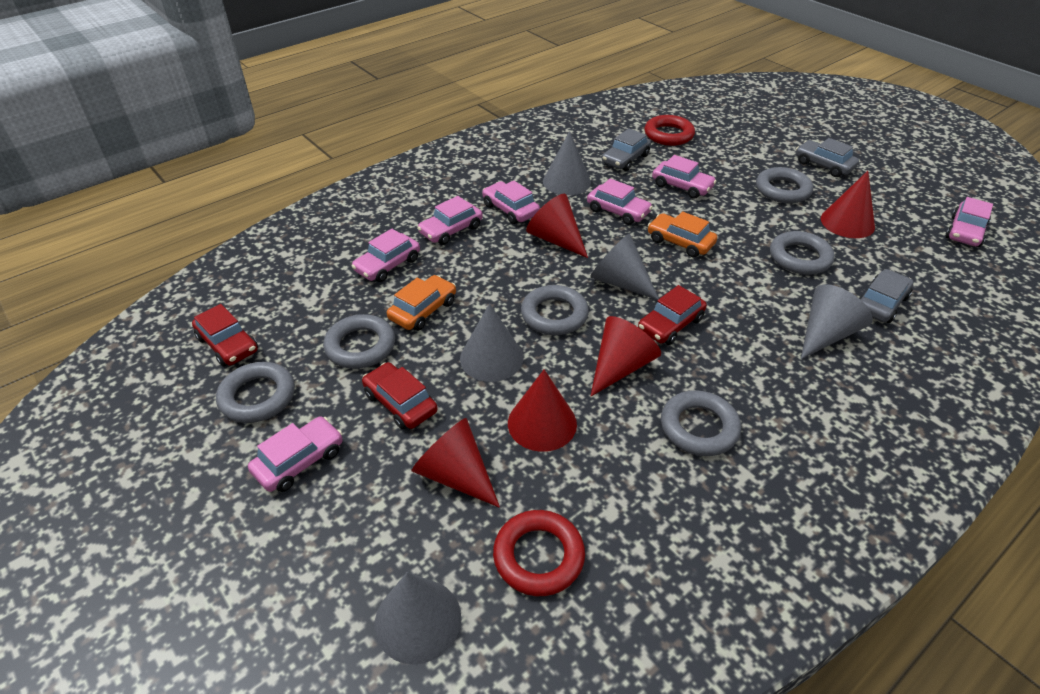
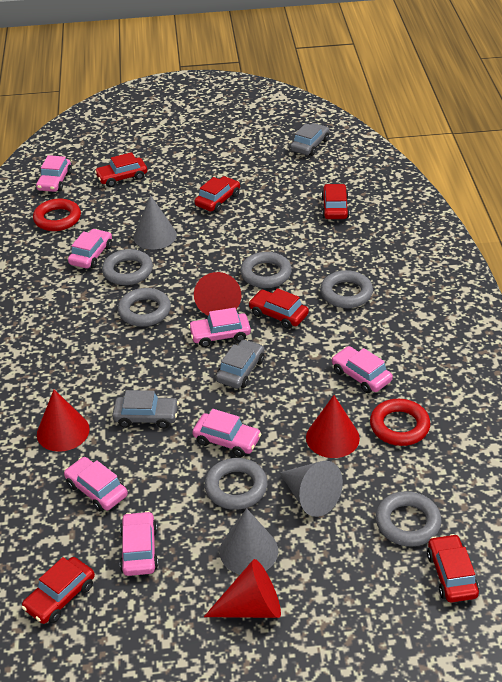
grey cone: [375,572,461,665] [460,304,523,382] [543,131,591,195] [590,234,659,300] [801,284,873,359] = 5 -> [133,195,177,249] [220,508,278,575] [280,460,343,517] = 3
orange car: [387,275,456,331] [648,211,717,257] = 2 -> none = 0
red car: [192,304,258,367] [362,362,438,430] [638,285,707,345] = 3 -> [22,557,95,624] [95,152,147,187] [195,176,240,212] [249,288,309,329] [321,184,350,219] [427,534,479,603] = 6
red cone: [412,418,500,508] [508,369,577,452] [526,194,588,258] [591,316,661,396] [821,171,875,238] = 5 -> [37,389,90,452] [194,272,241,315] [204,559,281,618] [306,395,360,458] = 4

